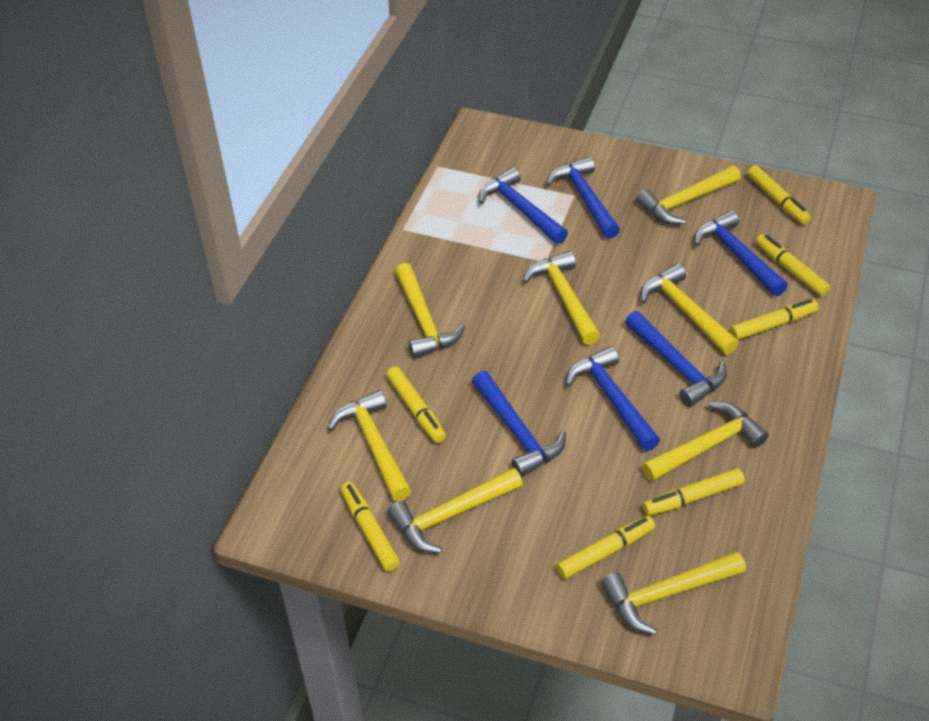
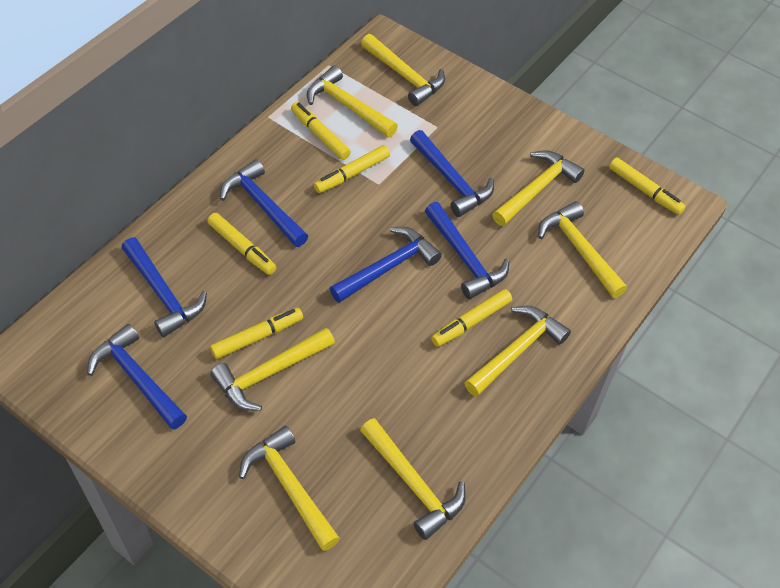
yellow marker: [341,482,400,572] [386,366,446,443] [556,516,655,579] [643,468,745,516] [730,299,819,340] [747,165,811,225] [756,234,830,296] = 7 -> [207,213,277,275] [210,308,303,359] [291,102,351,160] [314,145,390,193] [431,289,512,347] [609,157,686,215] = 6

